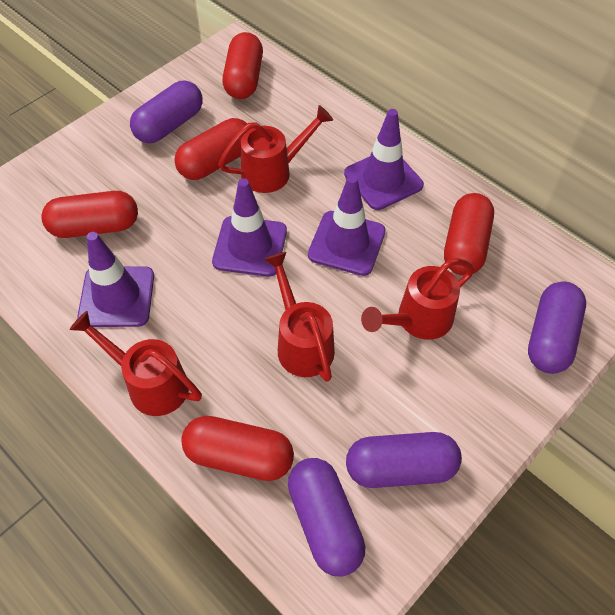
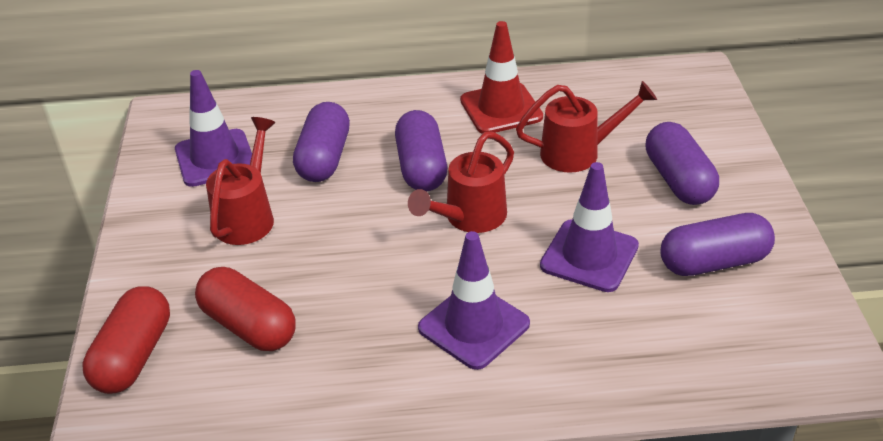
purple traffic cone: [77,232,154,327] [212,178,287,277] [308,175,386,276] [344,109,424,210] = 4 -> [175,70,252,187] [418,231,530,370] [540,162,639,292] = 3
red capsule: [41,191,138,238] [174,118,247,180] [181,416,294,481] [223,32,263,99] [444,193,494,276] = 5 -> [83,286,170,394] [195,267,296,351] = 2
red traffic cone: none = 0 -> [460,21,543,134] = 1
red watering can: [69,311,202,416] [218,105,333,193] [264,252,335,382] [361,258,474,340] = 4 -> [206,117,275,245] [408,132,514,233] [516,81,657,173] = 3

